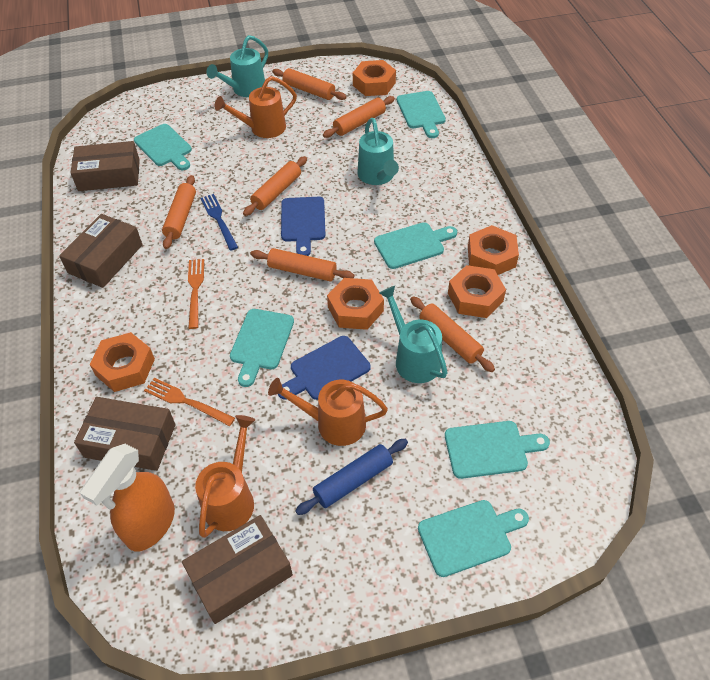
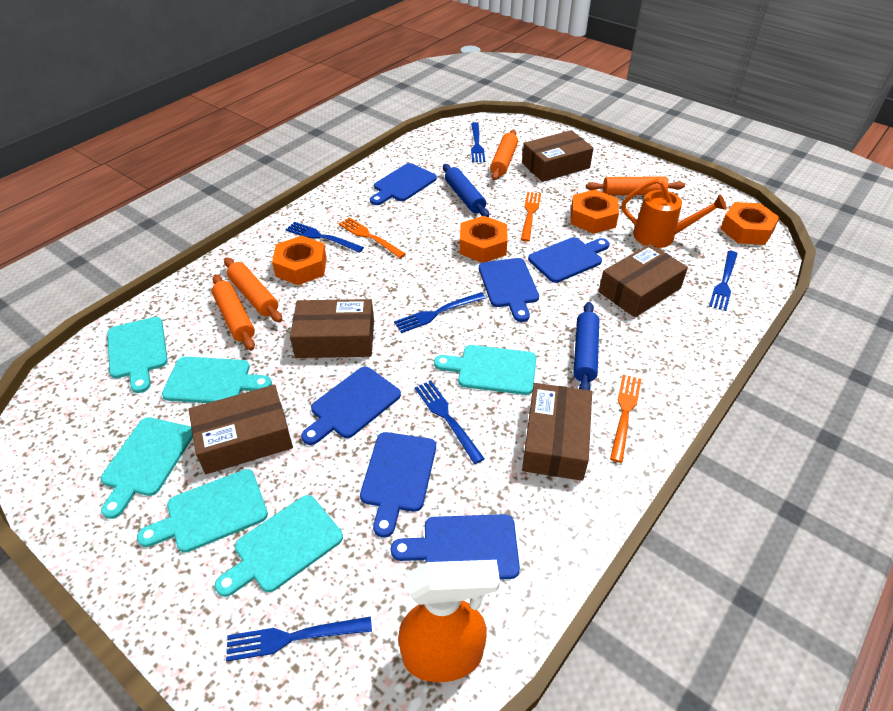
blue cutting board: [278,336,371,400] [281,197,325,256] = 2 -> [301,367,401,445] [360,432,436,537] [370,163,437,205] [391,514,520,580] [479,258,539,322] [528,237,610,283] = 6
blue fork: [200,194,238,251] = 1 -> [226,617,372,661] [286,222,364,253] [394,292,486,333] [415,380,485,464] [471,122,485,162] [709,251,737,311] = 6
blue rolling pin: [295,439,408,515] = 1 -> [443,164,489,217] [573,302,599,390] = 2
brown box: [59,214,143,288] [71,141,140,191] [74,397,176,471] [182,515,293,624] = 4 -> [189,385,293,474] [290,299,374,358] [522,130,594,182] [522,383,592,481] [599,244,688,317] = 5
orange fork: [144,378,235,426] [188,259,204,329] = 2 -> [338,217,406,258] [521,192,541,242] [610,375,641,463] = 3
orange nut: [89,332,155,392] [327,278,384,330] [353,60,396,96] [448,265,506,318] [468,225,519,275] = 5 -> [272,235,327,285] [460,216,508,263] [571,190,619,234] [720,202,780,245] = 4
orange rolling pin: [162,175,196,249] [243,156,307,216] [250,248,354,281] [272,68,347,100] [323,96,395,138] [410,296,495,372] = 6 -> [212,274,255,351] [224,258,282,323] [490,130,518,180] [586,176,685,195] = 4
orange watering can: [195,415,255,538] [214,76,297,138] [268,378,388,446] = 3 -> [622,179,726,248] = 1
turquoise watering can: [206,35,268,97] [357,118,399,185] [379,286,448,383] = 3 -> none = 0

